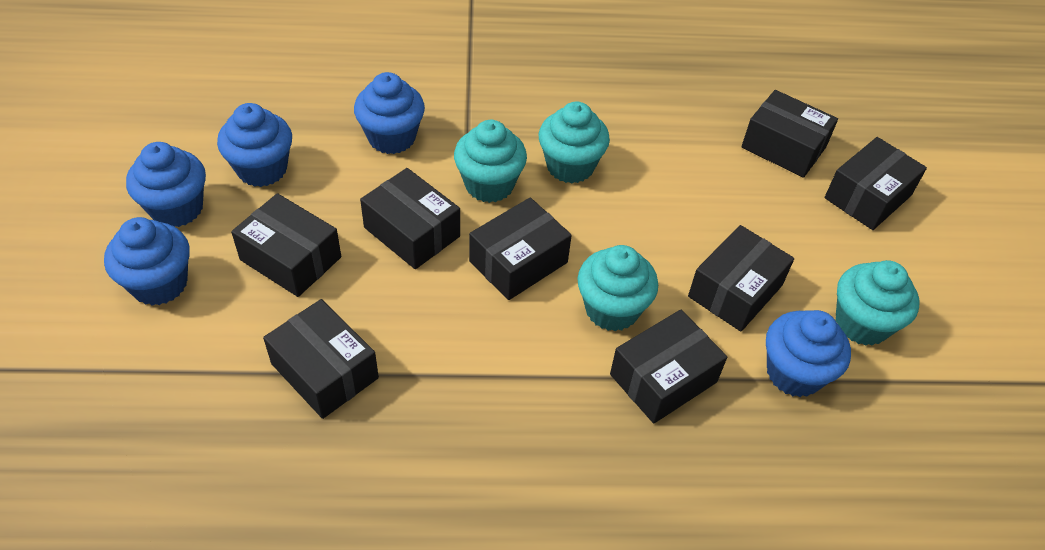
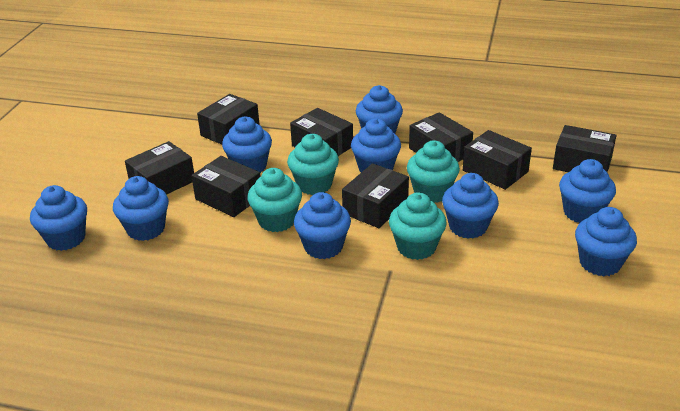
blue cupcake: [104,217,190,305] [126,142,206,227] [217,103,292,187] [354,72,425,154] [766,310,851,397] = 5 -> [30,185,87,251] [113,176,169,241] [222,117,272,173] [294,192,351,259] [351,119,401,172] [356,85,403,134] [442,173,499,239] [559,159,616,223] [575,207,637,276] = 9

